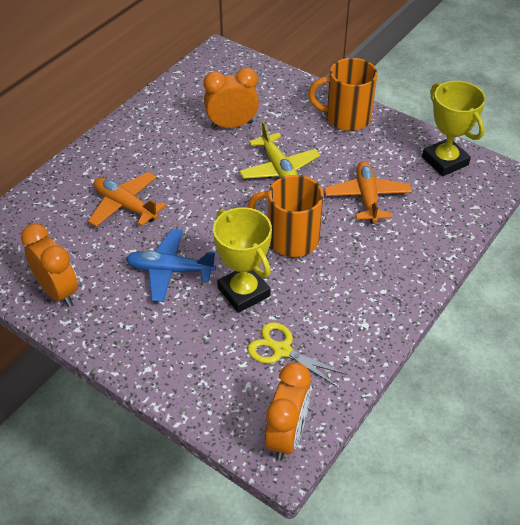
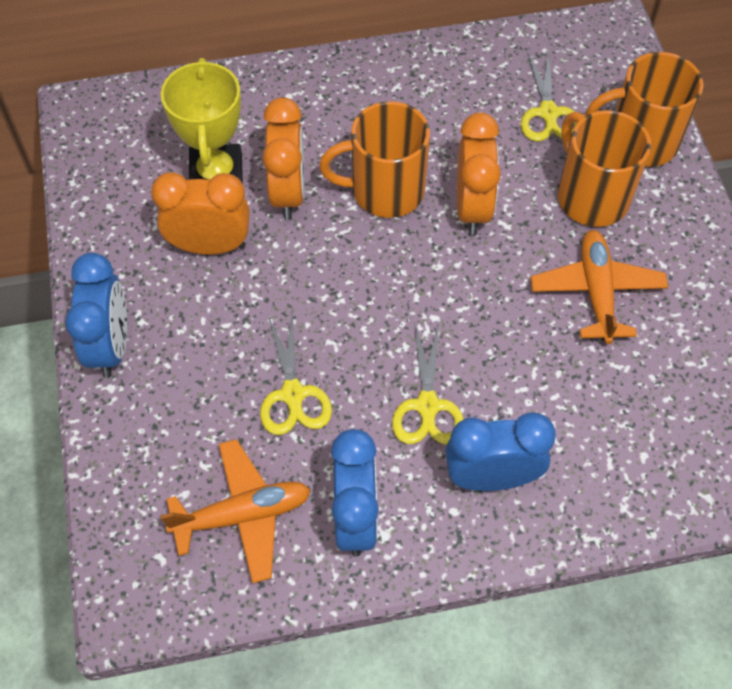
blue clock: none = 0 -> [65,253,127,378] [331,429,379,556] [446,412,556,491] = 3
blue plane: [126,229,216,302] = 1 -> none = 0
orange mug: [248,175,323,257] [308,58,378,131] = 2 -> [319,101,430,218] [558,110,651,227] [586,52,704,167] = 3
yellow plane: [239,121,320,179] = 1 -> none = 0
yellow scissors: [247,322,346,387] = 1 -> [260,311,332,435] [392,322,464,445] [521,49,577,142] = 3
yellow trophy: [213,207,272,313] [422,81,486,176] = 2 -> [161,58,243,184] = 1

